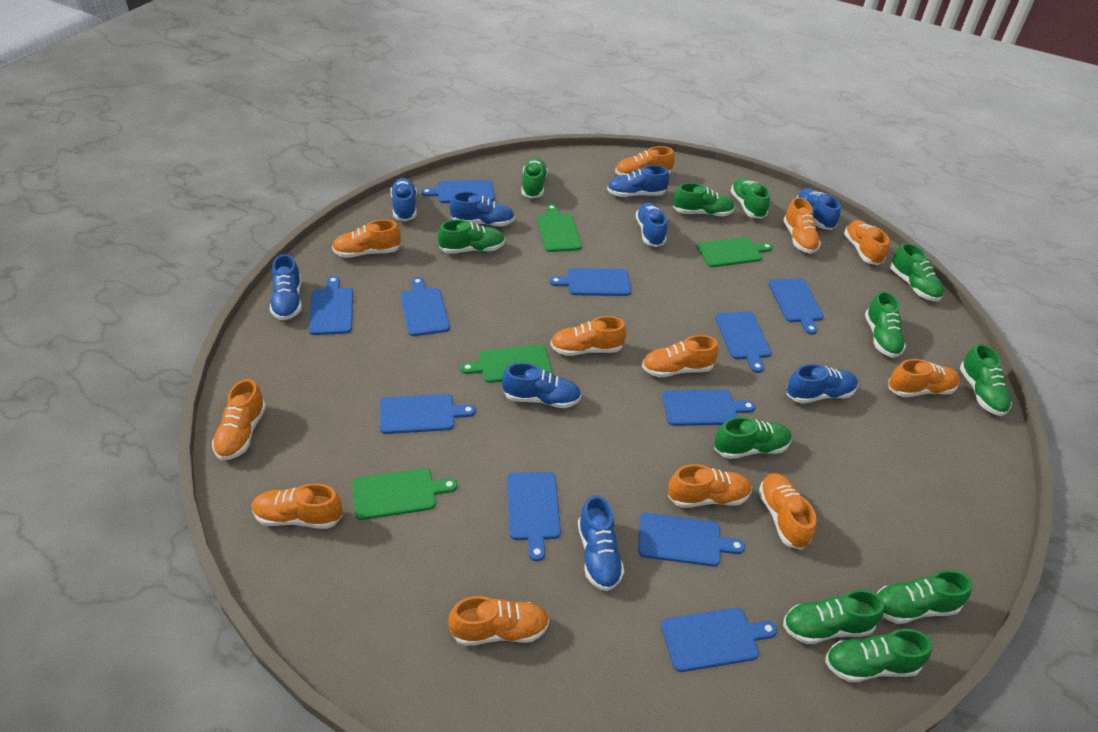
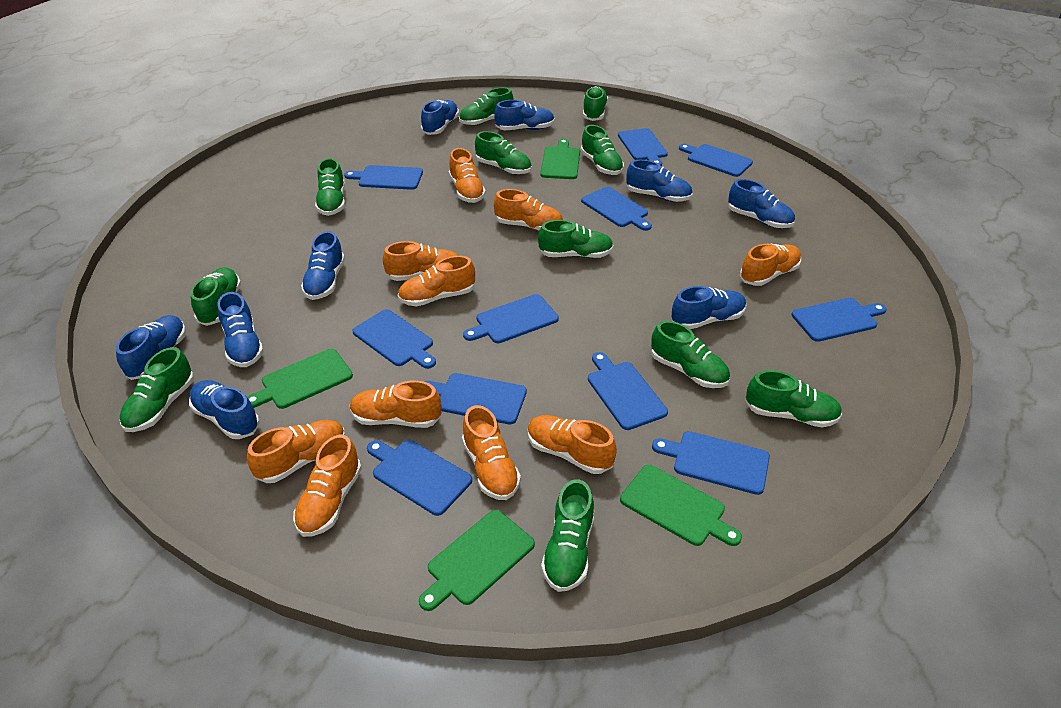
orange shoe: [212,379,266,460] [252,483,342,529] [332,220,401,258] [448,596,549,646] [550,316,626,356] [615,146,675,176] [642,335,719,377] [668,464,752,508] [758,473,816,550] [783,197,821,254] [844,220,890,265] [888,359,960,397] = 12 -> [247,420,345,483] [293,435,362,537] [350,380,442,428] [383,241,459,281] [398,256,475,306] [449,148,486,203] [462,405,521,500] [494,189,563,231] [527,415,617,474] [740,244,801,286] = 10

